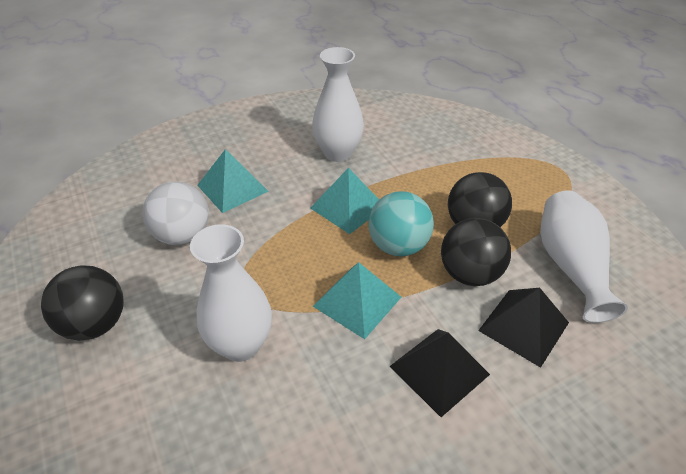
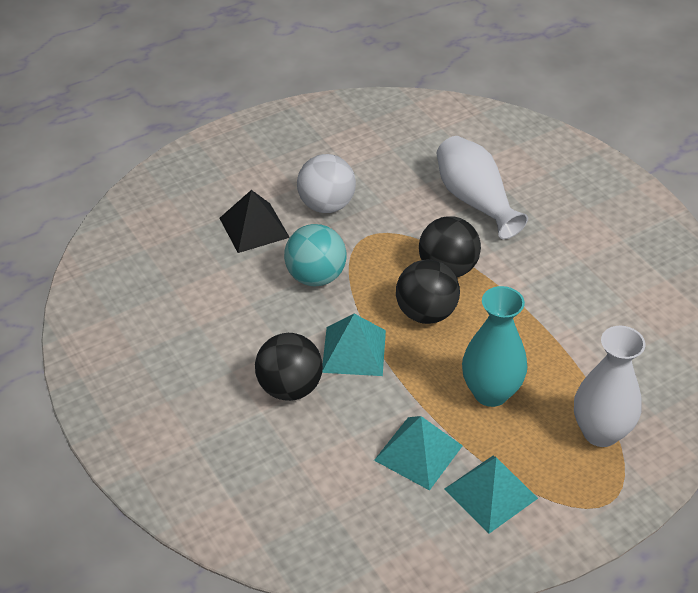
black pyramid: [389,329,490,417] [478,288,569,368] = 2 -> [220,190,290,253] = 1
turquoise vase: none = 0 -> [462,286,527,407] = 1
white vase: [190,224,272,362] [312,47,364,162] [540,190,628,323] = 3 -> [436,136,528,239] [574,326,645,447] = 2

